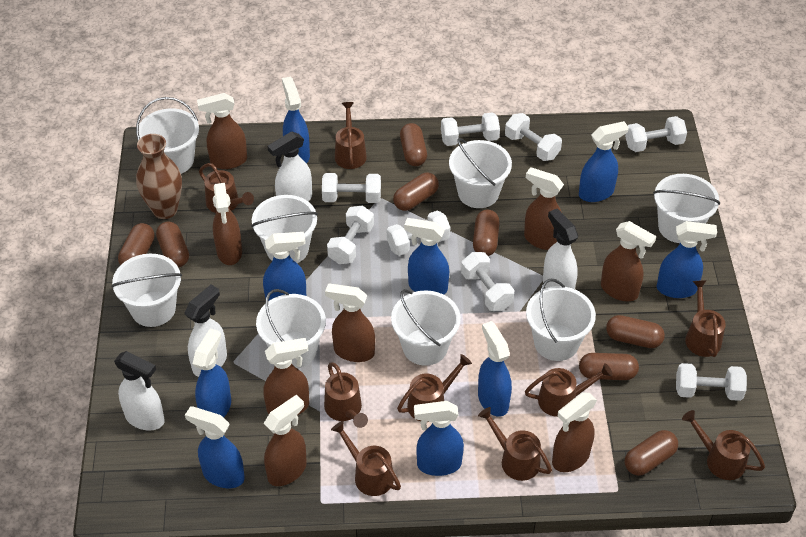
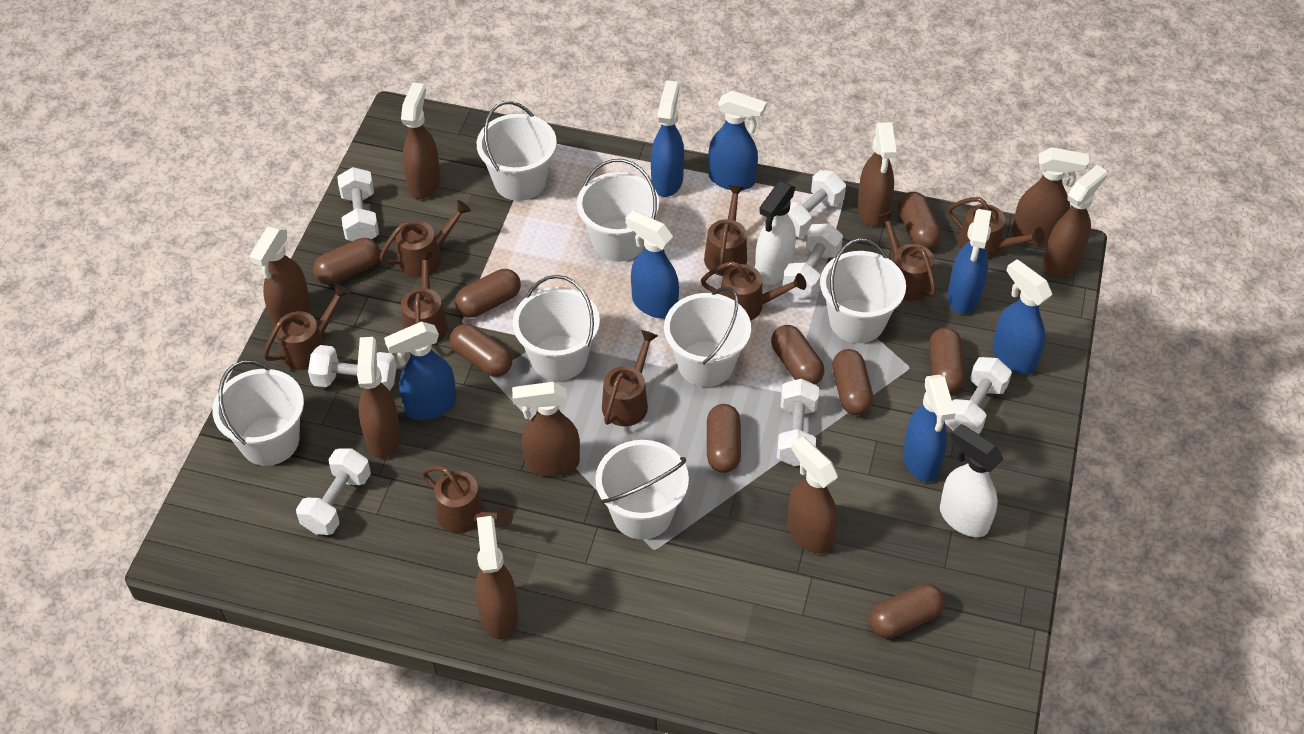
blue spray bottle: [185,406,245,488] [193,328,231,418] [263,232,306,301] [282,77,310,164] [404,218,449,295] [414,401,464,476] [478,321,512,417] [579,121,629,202] [657,221,717,298] = 9 -> [384,322,456,420] [625,210,679,319] [651,80,684,197] [708,91,767,190] [903,375,956,482] [947,209,991,314] [992,259,1052,374] = 7
brown capsule: [118,223,154,265] [156,222,189,267] [393,173,439,211] [400,123,427,166] [473,210,500,256] [579,353,639,380] [606,315,665,348] [625,430,678,476] = 8 -> [313,238,380,285] [450,324,512,377] [455,269,521,318] [707,404,741,473] [771,325,824,385] [832,349,874,415] [869,583,945,638] [898,192,941,250] [929,327,966,393] = 9
brown spray bottle: [197,93,247,169] [213,183,242,265] [263,338,309,415] [264,395,307,486] [325,284,375,362] [524,167,564,250] [552,392,597,472] [601,221,656,301] = 8 -> [249,226,310,327] [357,337,401,458] [401,82,440,199] [475,516,518,639] [512,382,580,476] [787,437,838,554] [857,122,897,226] [1012,147,1089,246] [1042,165,1107,277] = 9
brown vase: [136,134,182,219] = 1 -> none = 0
white bucket: [111,254,182,327] [136,97,199,174] [251,195,318,263] [256,289,326,369] [391,290,461,366] [449,138,512,208] [526,279,596,361] [653,174,720,243] = 8 -> [212,360,304,466] [477,101,557,201] [513,275,600,381] [577,159,659,262] [596,440,689,540] [664,287,751,387] [820,238,906,343] = 7
white dumbbell: [322,173,381,203] [327,205,374,264] [387,210,450,256] [441,112,500,146] [461,252,514,311] [505,113,562,161] [625,116,687,152] [676,363,747,401] = 8 -> [296,448,371,535] [308,345,397,391] [337,167,379,241] [777,379,819,466] [783,223,843,297] [787,170,846,237] [944,357,1012,434] = 7
white spray bottle: [114,351,165,431] [184,285,227,377] [268,131,312,202] [543,209,578,289] = 4 -> [755,181,796,285] [940,424,1003,537] = 2

